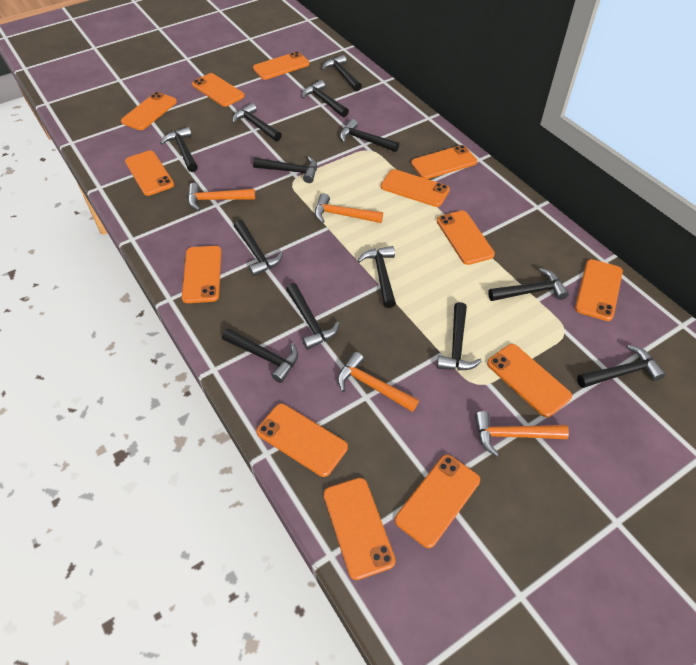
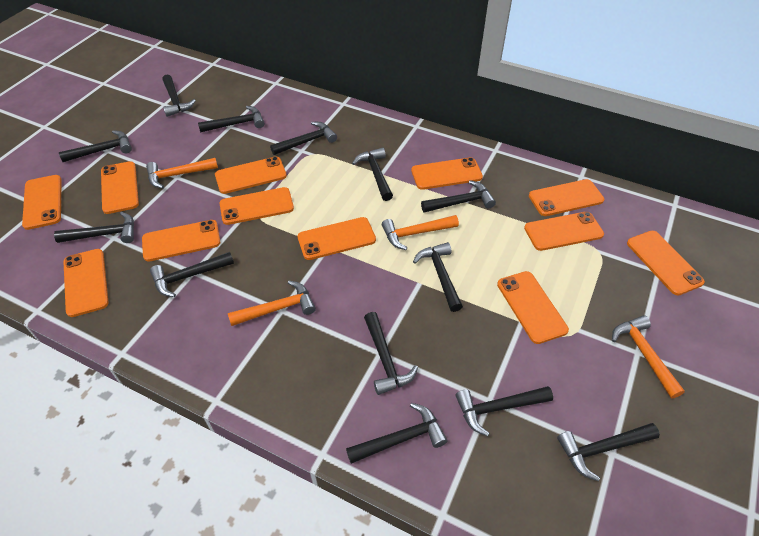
orange phone: [121,92,177,130] [125,150,174,196] [182,246,221,303] [192,73,245,107] [253,51,309,80] [256,404,348,477] [323,478,396,580] [381,169,450,207] [395,455,480,548] [411,145,477,179] [437,210,495,265] [487,344,572,417] [575,259,623,321] = 13 -> [22,175,62,230] [64,249,109,317] [101,161,139,214] [142,220,220,262] [215,157,287,194] [220,187,294,225] [297,217,376,260] [411,157,483,190] [497,271,569,344] [524,212,604,251] [529,179,604,216] [627,231,705,295] = 12

